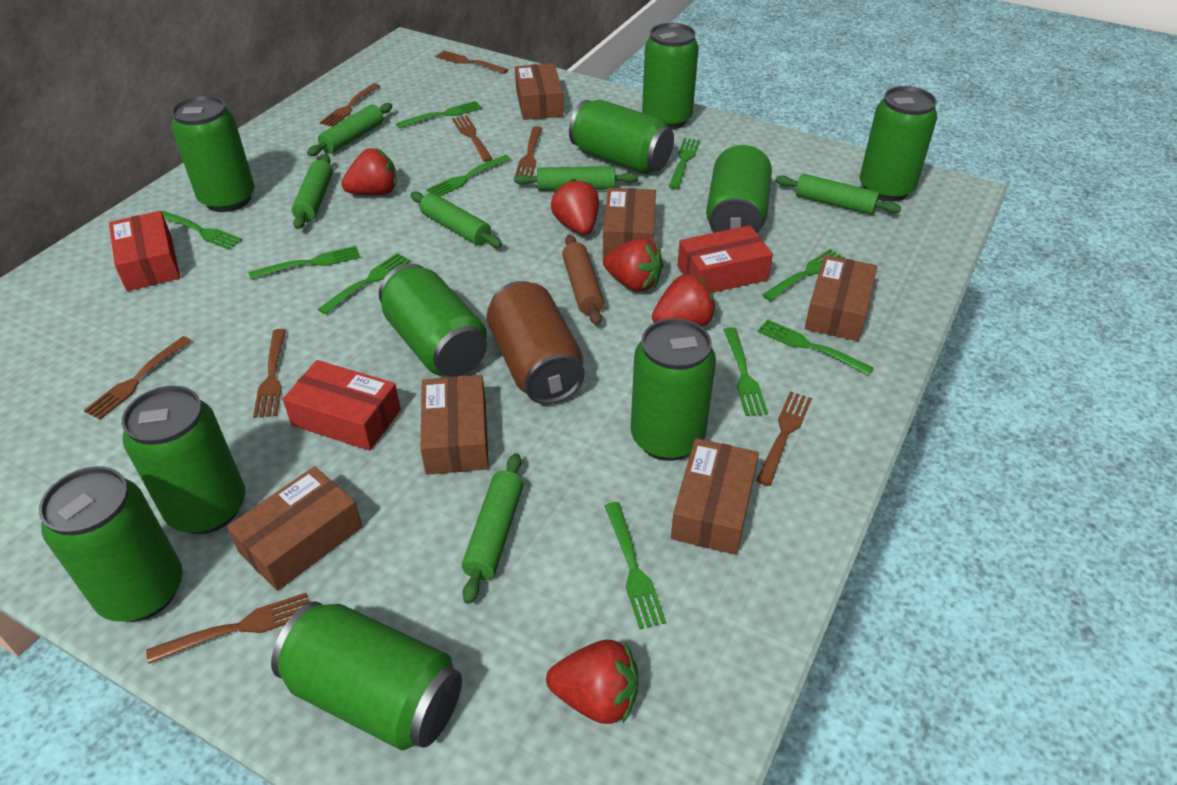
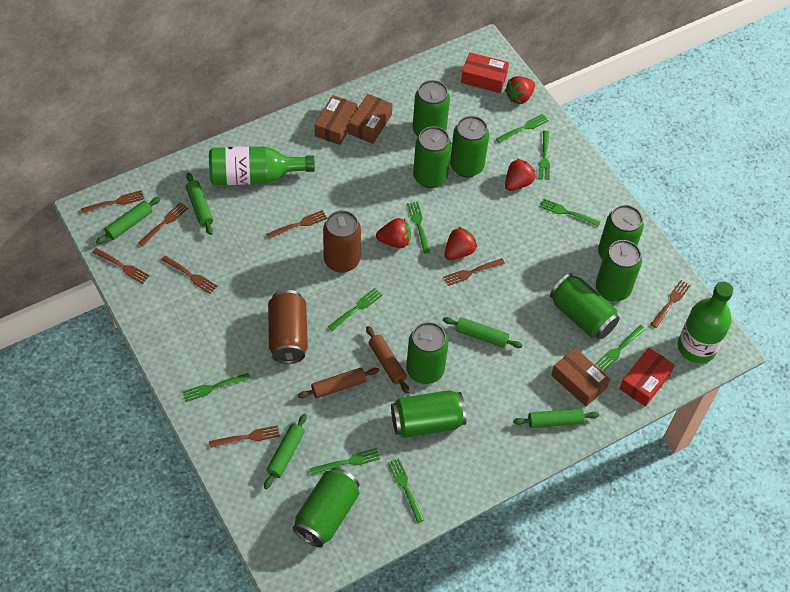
brown box: [227,466,363,591] [420,375,489,475] [515,63,564,120] [603,188,656,257] [671,438,759,555] [805,255,877,341] = 6 -> [315,95,358,145] [348,94,392,144] [551,348,610,407] = 3
brown can: [487,281,585,404] = 1 -> [268,290,308,364] [323,210,361,273] = 2
brown rolling pin: [562,235,604,325] = 1 -> [298,367,380,399] [366,326,410,394] = 2
green bottle: none = 0 -> [209,146,315,185] [678,281,734,363] = 2
green can: [39,466,183,622] [122,386,245,534] [171,95,255,212] [271,601,462,750] [379,264,487,377] [569,99,674,174] [631,318,716,461] [642,23,699,129] [706,145,772,234] [860,86,937,202] = 10 -> [293,467,360,547] [391,390,467,438] [406,322,448,384] [413,80,450,136] [413,126,452,188] [450,116,489,177] [550,273,620,339] [596,240,642,301] [598,205,644,259] = 9
green fork: [162,211,242,250] [249,246,360,279] [318,253,411,315] [396,101,482,128] [426,155,511,196] [605,502,666,629] [669,138,700,189] [724,327,768,416] [757,319,874,376] [763,249,845,301] = 10 -> [182,373,251,402] [310,448,380,475] [328,288,382,331] [387,458,424,523] [407,201,430,253] [496,114,549,143] [538,131,550,180] [539,198,600,227] [596,325,645,371] = 9
green rolling pin: [292,155,333,229] [307,103,392,156] [410,192,502,248] [462,453,523,604] [514,166,638,191] [775,174,901,215] = 6 -> [96,197,161,244] [186,173,213,235] [264,414,307,489] [443,317,523,348] [513,408,599,428] = 5
red box: [109,211,180,291] [283,360,401,451] [677,225,773,293] = 3 -> [461,52,509,93] [619,348,675,407] = 2
red strawberry: [341,148,397,195] [546,640,639,724] [551,178,599,235] [603,238,664,292] [652,273,716,327] = 5 -> [376,218,411,248] [445,227,477,260] [505,76,535,104] [505,158,536,191] = 4

